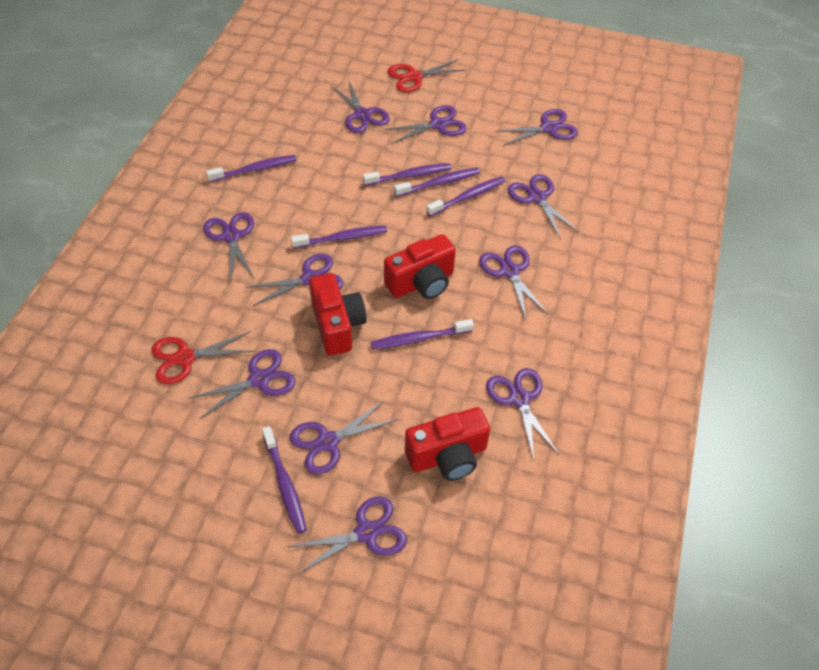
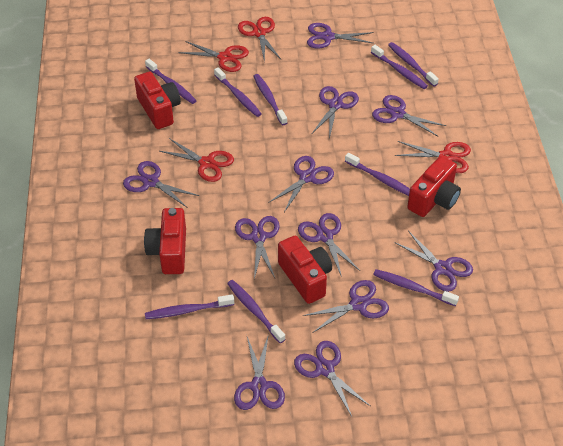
purple toothbrush: [206,155,297,182] [262,426,307,534] [291,226,387,249] [363,163,452,186] [370,319,474,350] [394,168,480,197] [426,176,505,216] = 7 -> [145,59,197,104] [145,294,234,319] [214,67,261,117] [227,280,286,343] [253,74,287,125] [345,153,410,196] [371,45,428,89] [373,269,459,306] [388,42,439,87] = 9
red camera: [309,273,367,356] [384,234,456,299] [405,407,490,481] = 3 -> [134,72,181,129] [144,208,186,274] [278,236,332,304] [407,156,461,217] = 4
red scissors: [152,332,255,384] [388,59,466,92] = 2 -> [160,138,234,182] [178,41,249,72] [238,17,281,63] [395,141,471,173] = 4

